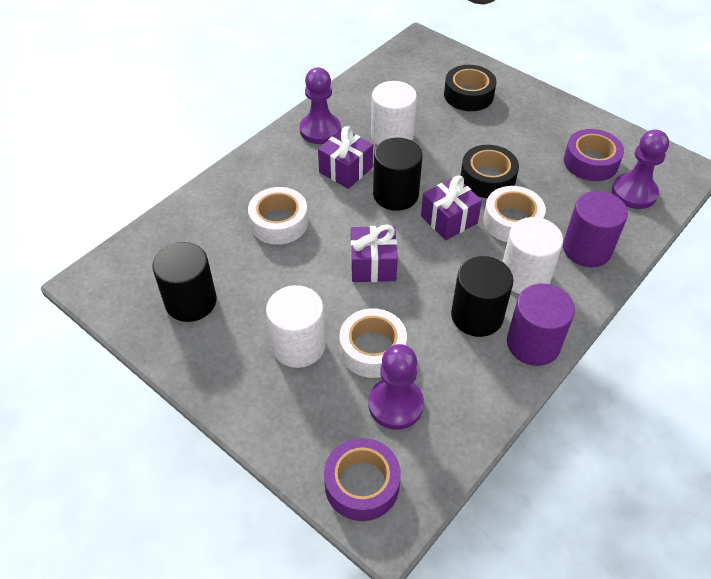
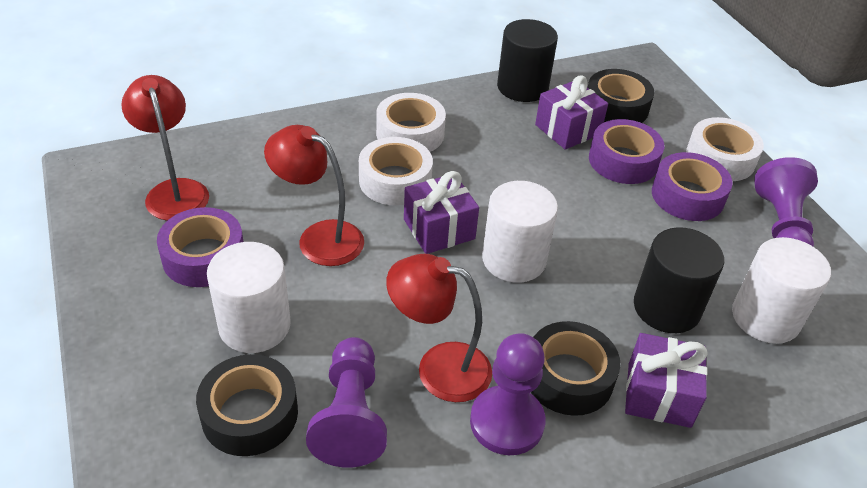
black cylinder: [152,242,217,322] [373,138,422,211] [451,256,513,337] = 3 -> [497,19,558,102] [634,227,724,333] = 2
black tape: [444,65,497,111] [460,145,519,198] = 2 -> [196,354,298,456] [530,321,620,416] [588,69,654,123] = 3
purple cylinder: [507,284,575,366] [563,191,628,267] = 2 -> none = 0
purple tape: [324,438,401,521] [564,129,624,181] = 2 -> [157,207,244,287] [589,119,664,184] [652,152,733,221] = 3
red lamp: none = 0 -> [121,75,209,221] [264,125,364,266] [386,254,492,402] = 3

